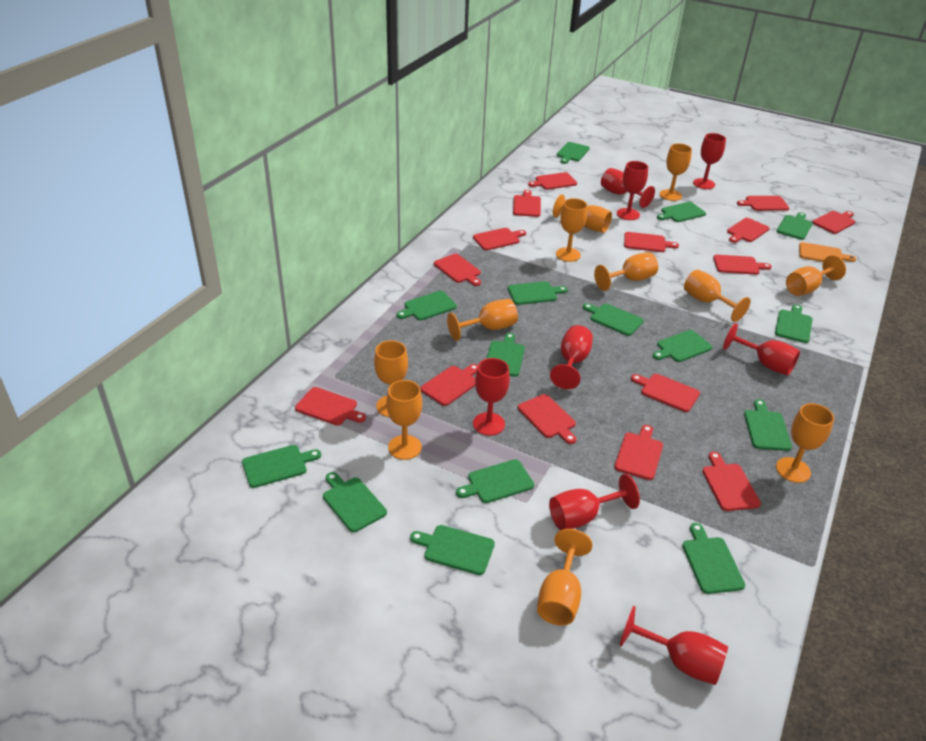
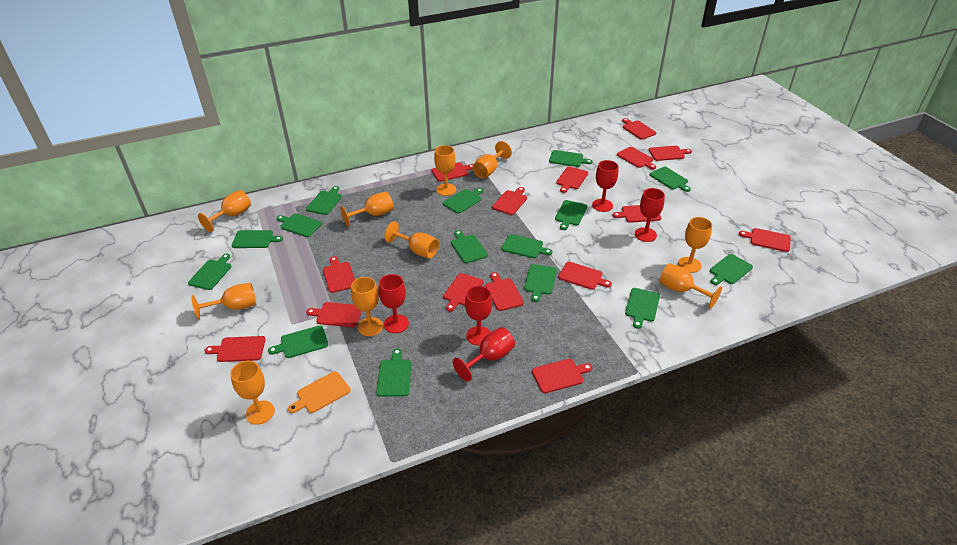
orange goblet: [374,341,408,417] [387,380,422,460] [447,299,518,341] [537,529,592,626] [553,194,612,233] [556,198,587,262] [594,252,658,291] [660,143,692,201] [684,270,751,322] [776,403,834,483] [786,255,846,296] = 11 -> [191,283,256,319] [198,190,251,232] [230,361,275,425] [340,192,394,227] [351,277,383,336] [384,222,439,259] [434,145,456,196] [473,141,512,178] [659,263,722,309] [678,217,712,273] = 10
red goblet: [473,358,510,436] [549,474,640,530] [550,325,593,389] [601,168,655,208] [617,161,648,220] [620,606,728,685] [693,133,726,189] [723,323,800,376] = 8 -> [379,274,409,333] [453,327,515,382] [465,286,492,346] [592,160,618,212] [635,188,665,242] = 5

